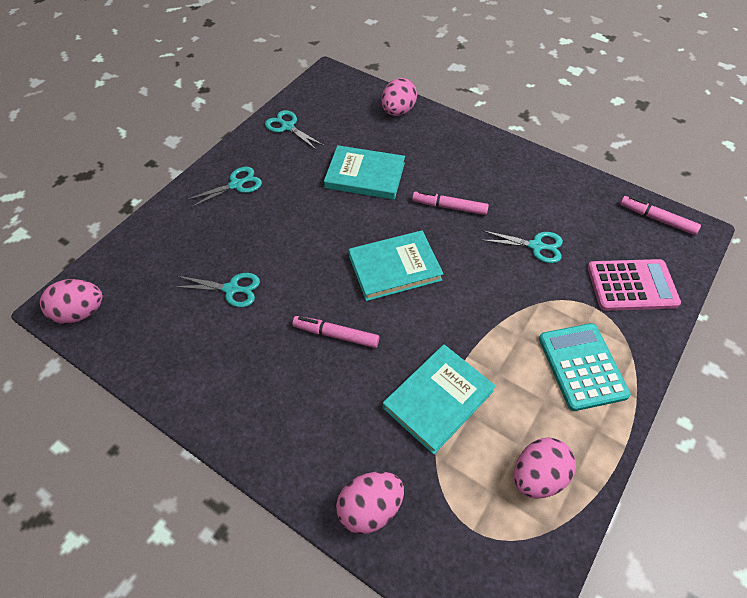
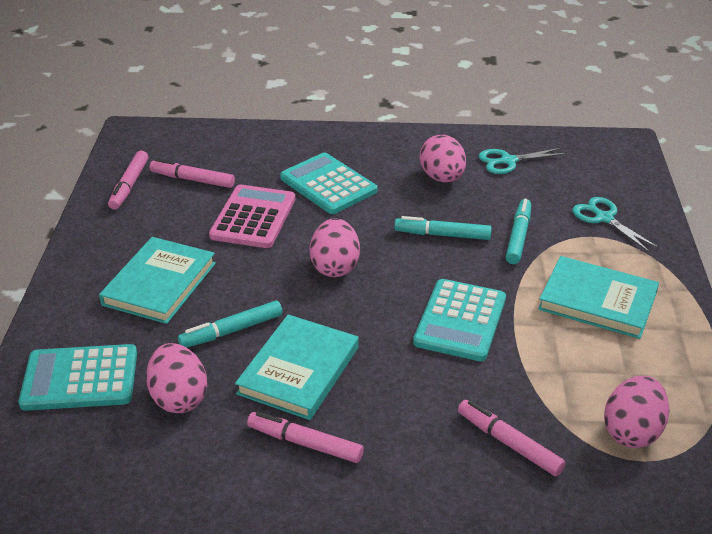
pink marker: [292,316,379,348] [412,191,489,215] [620,196,701,235] = 3 -> [108,151,148,210] [150,158,235,188] [247,412,364,463] [458,400,566,476] = 4
turquoise calculator: [539,323,631,411] = 1 -> [18,344,137,411] [280,153,377,214] [413,279,506,361] = 3
turquoise marker: none = 0 -> [178,301,283,348] [394,216,492,240] [506,199,531,264] = 3
turquoise scissors: [173,273,260,307] [186,166,262,208] [265,110,325,150] [481,230,563,263] = 4 -> [479,148,568,174] [572,197,659,253] = 2

